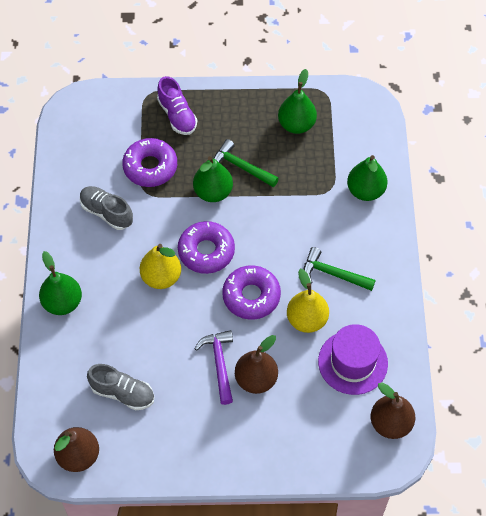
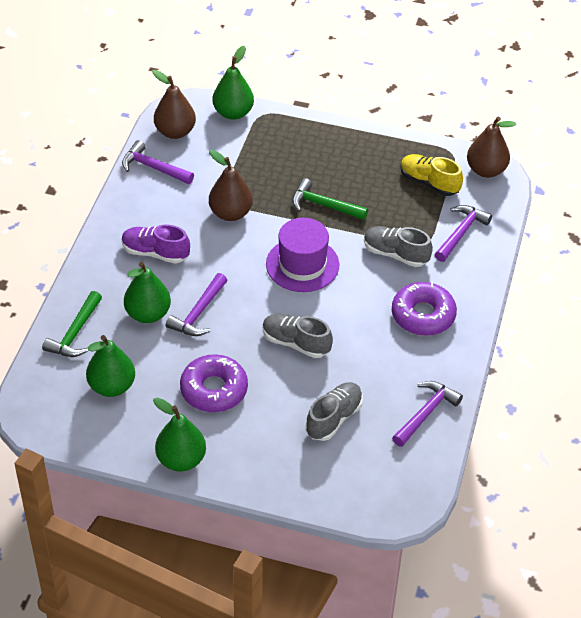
grey shoe: [80,186,133,230] [87,364,154,410] = 2 -> [263,314,333,358] [306,382,363,441] [364,226,433,267] = 3
purple donut: [122,138,177,187] [178,221,235,274] [222,265,281,320] = 3 -> [180,354,248,412] [392,282,457,336] = 2
purple hammer: [195,330,233,405] = 1 -> [122,140,194,184] [166,273,227,336] [392,381,463,447] [435,205,492,262] = 4
yellow pear: [140,244,181,289] [287,269,329,333] = 2 -> none = 0
yellow shoe: none = 0 -> [400,154,463,196] = 1

